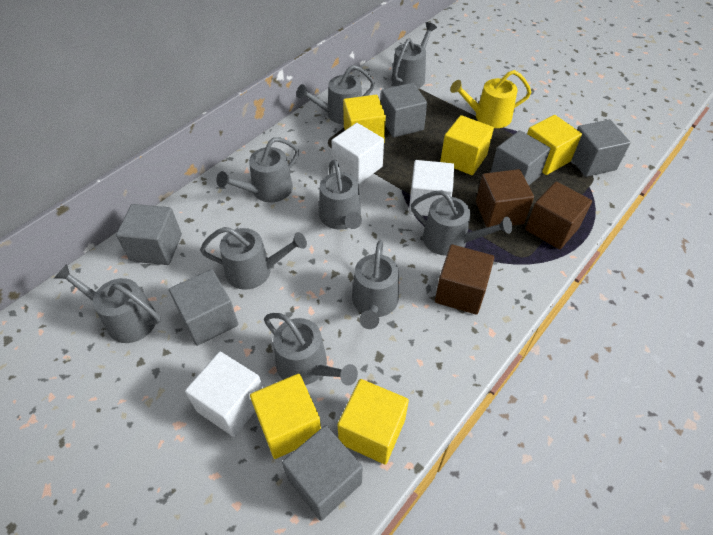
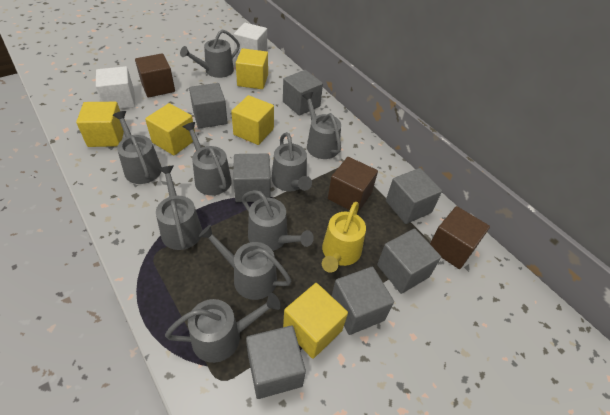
grey cube: [116,204,182,265] [169,269,238,346] [282,425,362,521] [381,83,427,137] [490,130,551,185] [572,120,631,177] = 6 -> [189,83,228,129] [233,154,270,202] [246,325,306,399] [283,70,323,116] [332,267,394,335] [377,229,441,294] [386,168,442,224] = 7
white cube: [185,352,263,437] [331,123,384,184] [409,160,454,216] = 3 -> [96,66,135,109] [234,23,267,57] = 2

